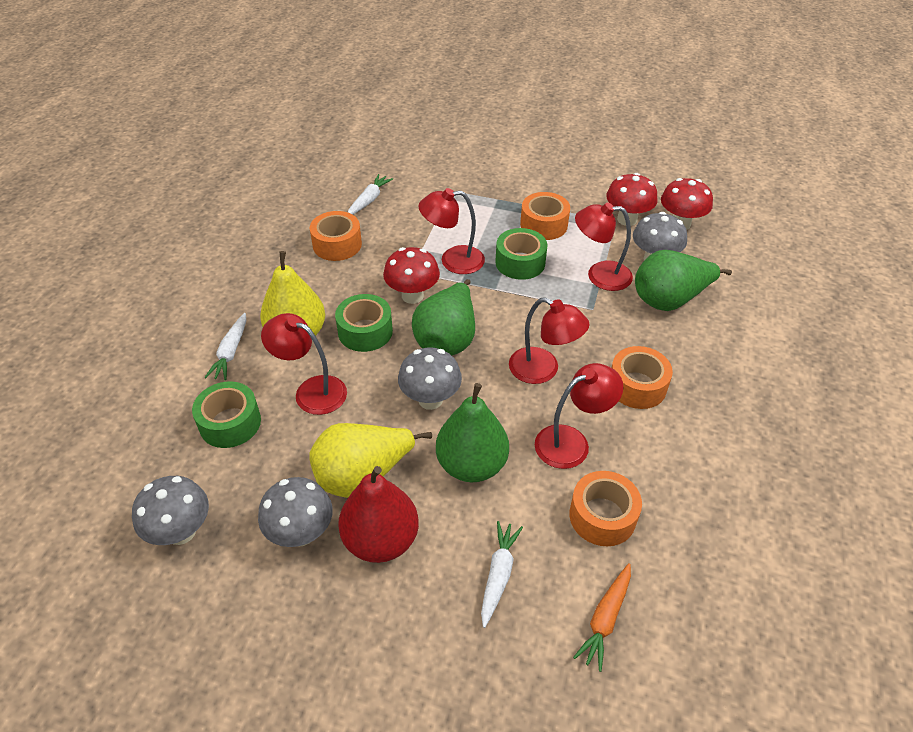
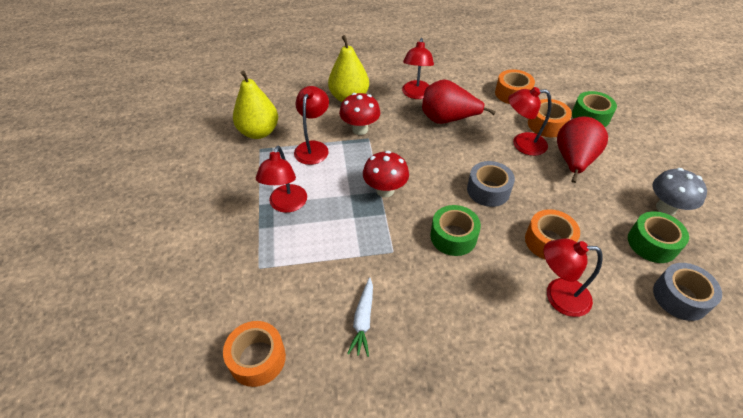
green pear: [412,279,475,355] [436,383,509,482] [635,250,732,311] = 3 -> none = 0
grey mushroom: [132,476,209,545] [258,477,333,547] [398,347,462,410] [633,212,687,260] = 4 -> [652,168,707,215] = 1
grey tape: none = 0 -> [467,161,515,207] [653,263,722,321] = 2
orange carrot: [573,563,631,672] = 1 -> none = 0
red mushroom: [383,247,440,304] [606,173,658,226] [661,178,713,230] = 3 -> [339,93,380,135] [363,151,409,197] = 2
red pear: [338,466,419,563] = 1 -> [422,79,496,124] [557,117,608,183] = 2
white carrot: [204,313,246,380] [348,174,393,215] [481,521,523,628] = 3 -> [347,278,373,357] = 1

